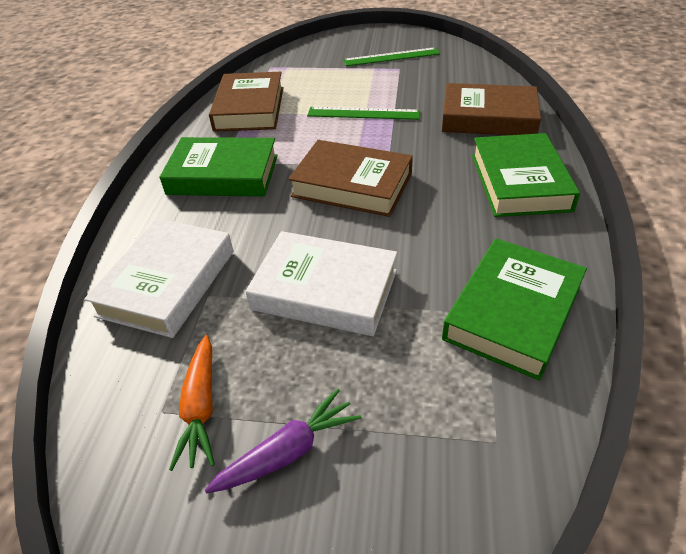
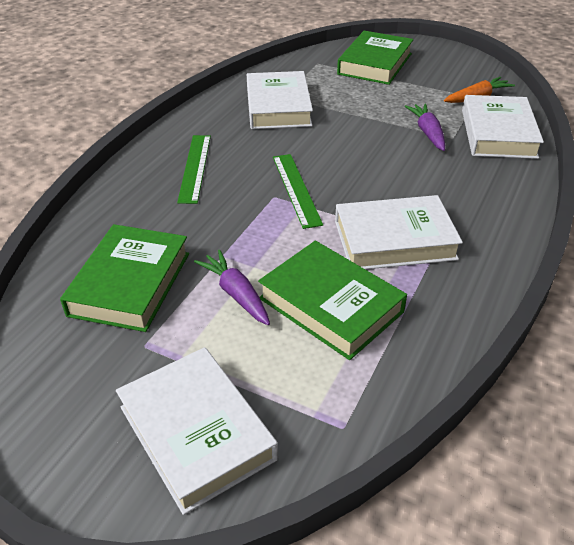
brown book: [209,72,284,132] [288,140,413,217] [442,83,541,135] = 3 -> none = 0
purple carrot: [205,389,361,494] = 1 -> [194,250,270,325] [405,103,445,151] = 2
white book: [84,219,233,338] [246,231,397,336] = 2 -> [116,347,278,515] [247,71,313,129] [335,195,463,269] [462,95,544,159] = 4

